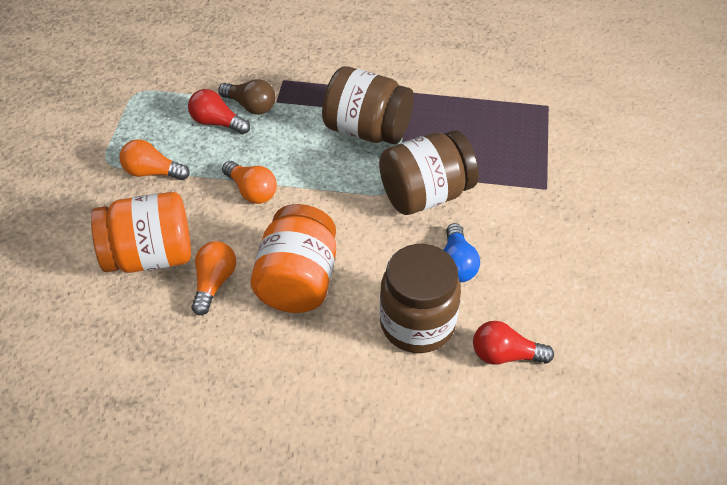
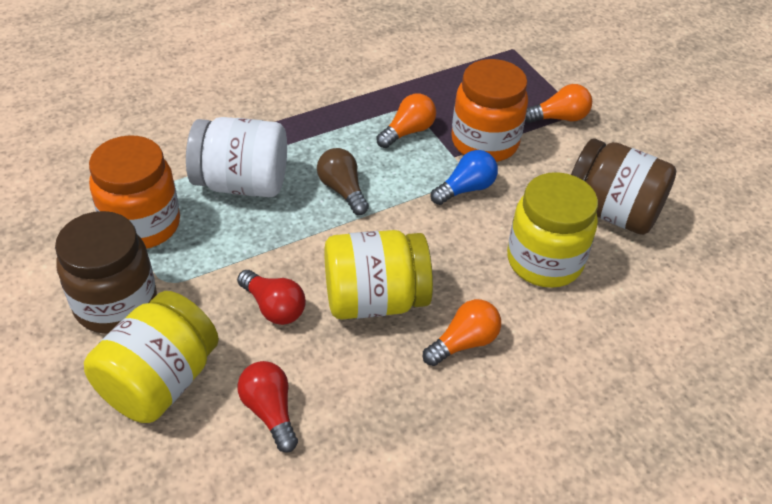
brown jar: [322,67,414,145] [379,130,479,215] [380,244,461,353] = 3 -> [55,211,157,334] [571,138,676,235] = 2
white jar: none = 0 -> [186,117,287,197] = 1
yellow jar: none = 0 -> [84,291,219,423] [324,230,433,319] [507,172,598,288] = 3

